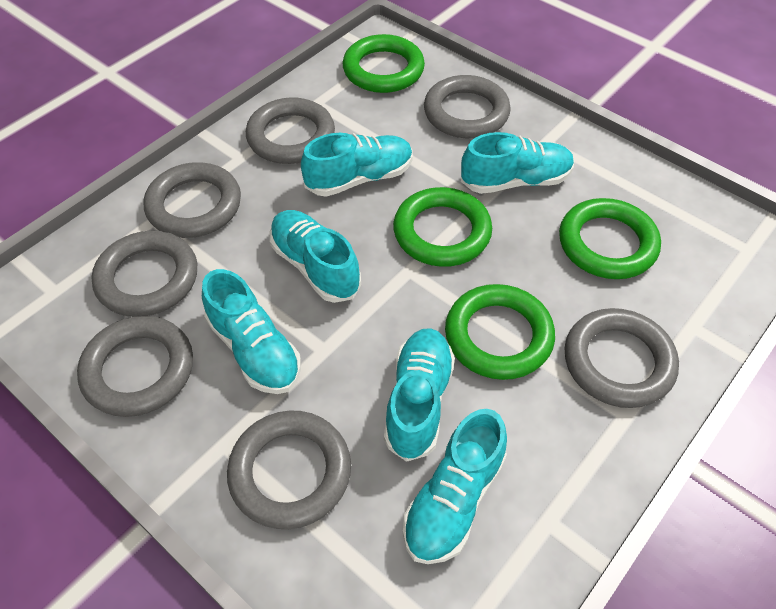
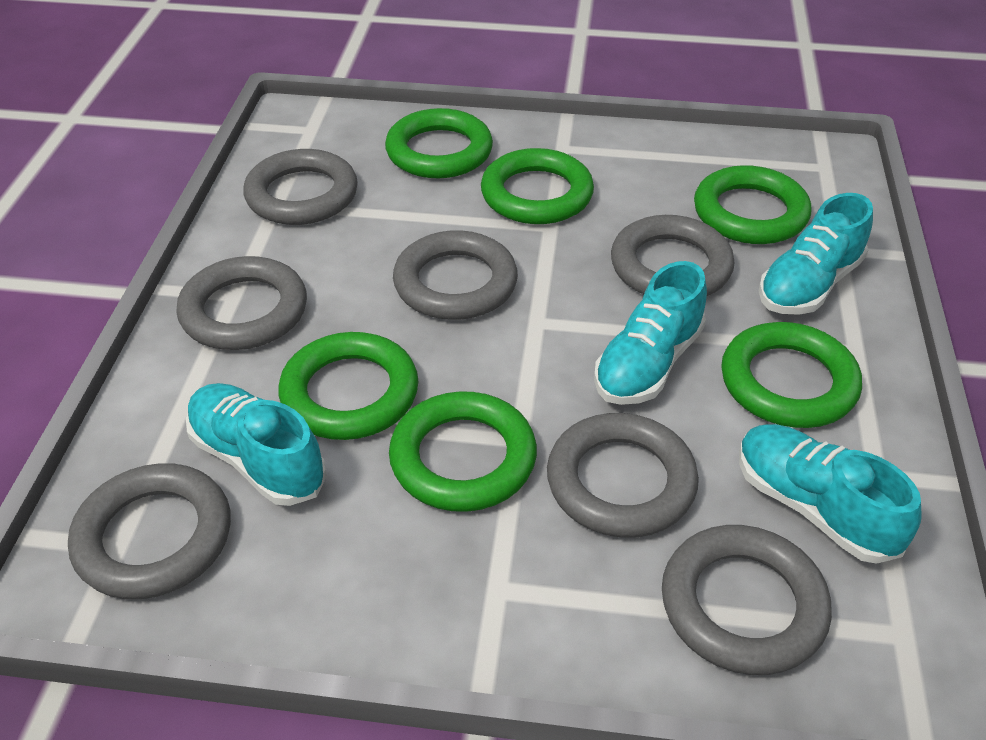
green ring: [343,34,425,93] [393,187,492,267] [445,284,555,380] [559,198,661,279] = 4 -> [279,332,419,440] [385,108,493,178] [389,391,537,512] [481,148,594,224] [694,165,811,244] [721,322,862,428] = 6
turquoise shoe: [202,269,301,394] [270,210,361,303] [301,133,413,197] [384,328,455,462] [403,409,507,564] [461,132,574,194] = 6 -> [186,383,327,506] [594,261,707,405] [739,424,921,564] [759,193,873,315] = 4

